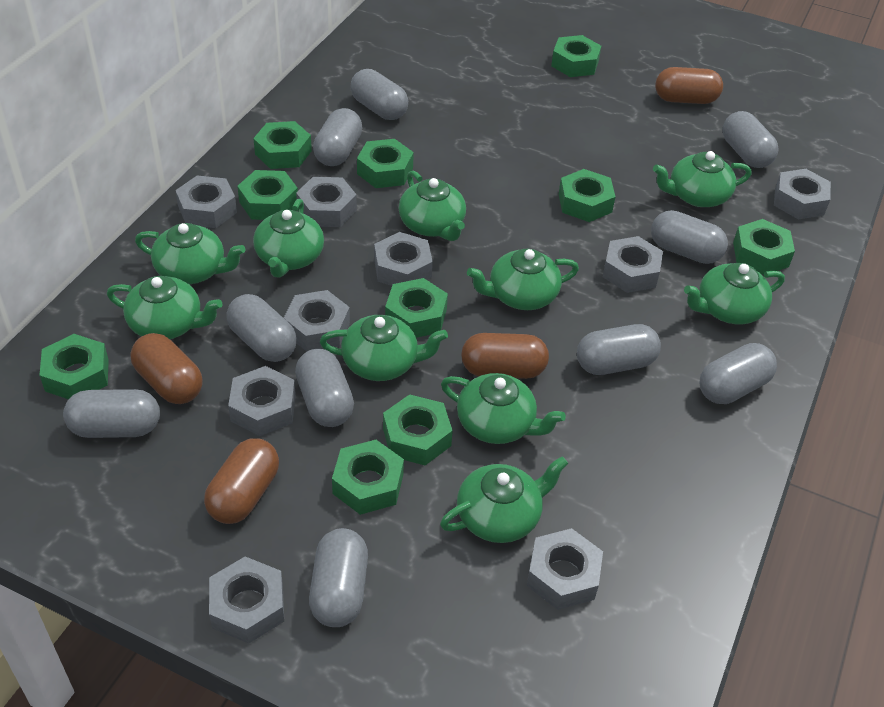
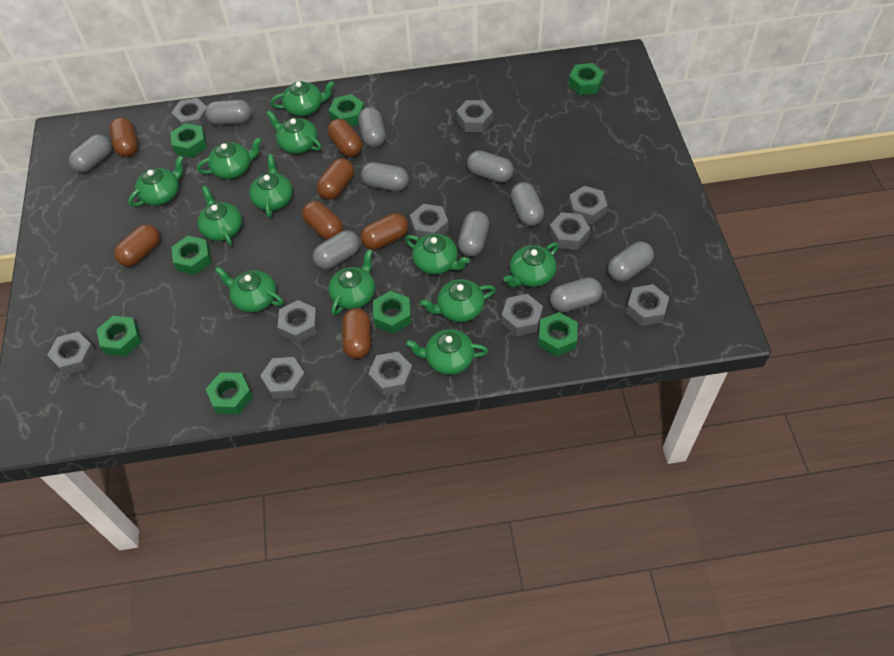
brown capsule: [131,333,203,404] [204,438,279,524] [461,333,549,379] [655,67,723,104] = 4 -> [109,118,138,157] [114,224,160,267] [302,201,343,240] [317,158,354,200] [328,119,362,157] [342,308,371,359] [361,213,408,250] = 7
green nut: [39,334,109,399] [237,170,298,220] [253,121,312,169] [332,440,404,515] [357,139,414,188] [383,394,453,465] [385,278,448,338] [551,35,601,77] [559,169,615,222] [733,219,795,275] = 10 -> [97,316,142,356] [170,123,207,158] [171,236,212,275] [206,372,253,414] [329,94,365,126] [373,291,411,334] [538,312,578,356] [568,63,604,95] = 8
green teapot: [107,276,222,339] [135,223,245,284] [253,199,324,278] [320,315,448,381] [399,171,466,241] [440,456,568,543] [441,373,566,444] [467,249,579,310] [653,151,752,207] [684,263,785,324] = 10 -> [128,156,184,207] [197,137,262,179] [197,186,242,246] [215,267,283,313] [249,154,293,218] [266,110,321,154] [271,81,335,116] [329,249,375,316] [405,234,470,275] [406,329,488,375] [420,279,496,322] [503,242,559,287] = 12
grey nut: [175,175,237,228] [209,557,284,644] [228,366,296,436] [284,290,350,352] [296,177,357,227] [374,232,433,286] [527,528,603,610] [603,236,663,293] [774,169,831,220] = 9 -> [48,331,96,375] [172,98,207,128] [260,357,307,399] [278,300,318,343] [368,352,413,395] [410,204,449,239] [456,100,493,132] [501,294,543,336] [549,212,590,250] [568,186,607,224] [626,284,669,326] = 11

